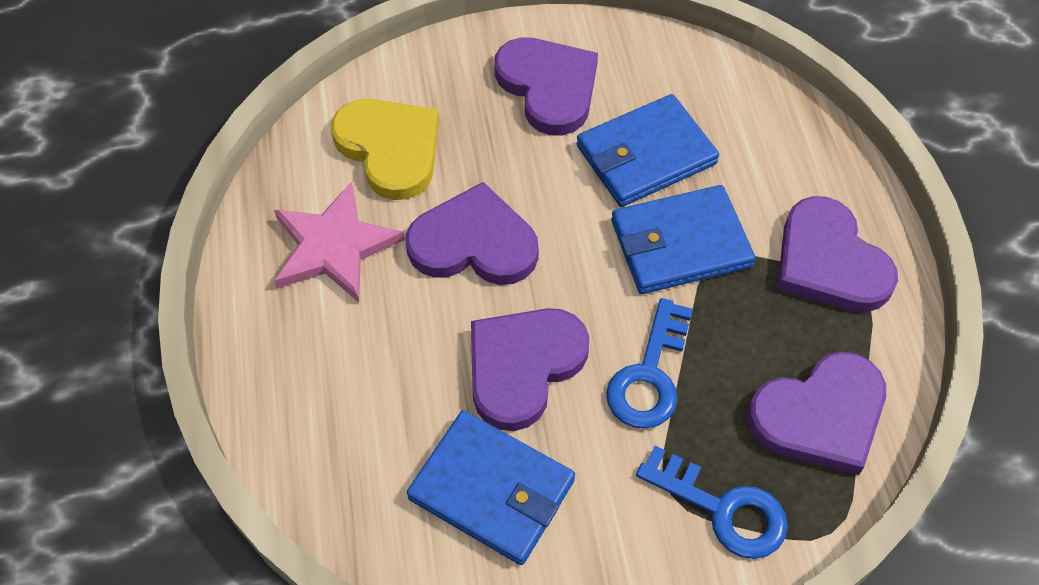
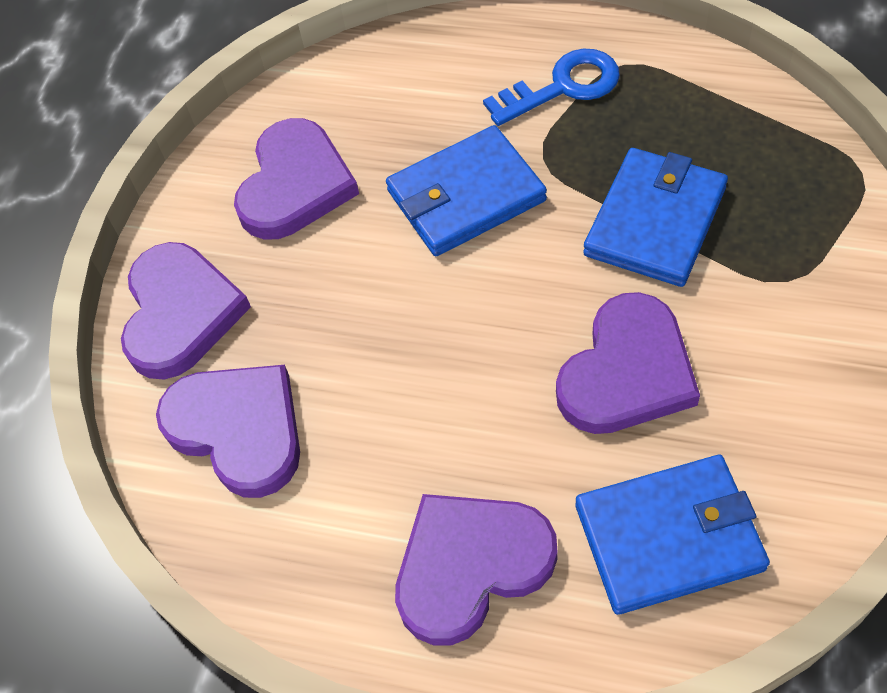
blue key: [606,298,693,429] [636,446,788,559] = 2 -> [483,49,620,126] = 1
pink star: [274,182,405,302] = 1 -> none = 0
yellow heart: [331,99,439,200] = 1 -> none = 0

